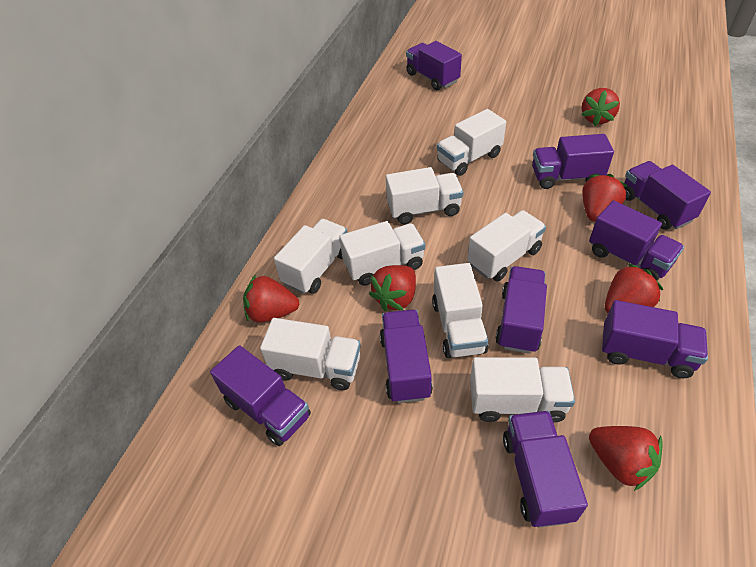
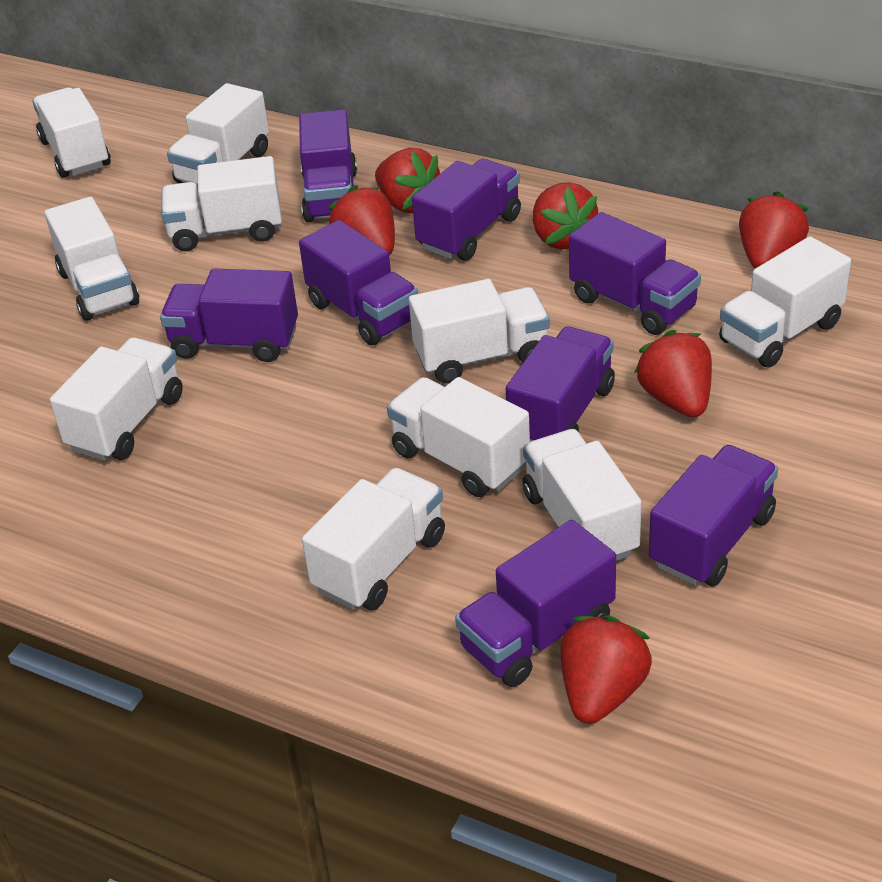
purple truck: [210,345,311,446] [380,309,433,403] [406,41,462,90] [495,266,547,354] [503,411,588,528] [532,134,614,189] [589,201,684,281] [602,300,708,378] [624,161,711,230] = 9 -> [160,269,298,362] [299,110,357,222] [299,220,418,345] [412,159,521,261] [455,520,616,687] [506,327,615,442] [569,212,701,335] [649,445,778,586] = 8
white truck: [260,318,361,390] [274,219,348,294] [339,221,425,286] [386,167,463,224] [432,263,488,358] [437,109,506,176] [467,210,546,282] [470,357,575,423] = 8 -> [33,87,111,178] [45,197,139,321] [50,337,183,461] [161,156,282,251] [167,83,269,186] [302,468,445,610] [387,377,530,497] [409,279,550,384] [523,429,642,561] [719,236,851,368] = 10

